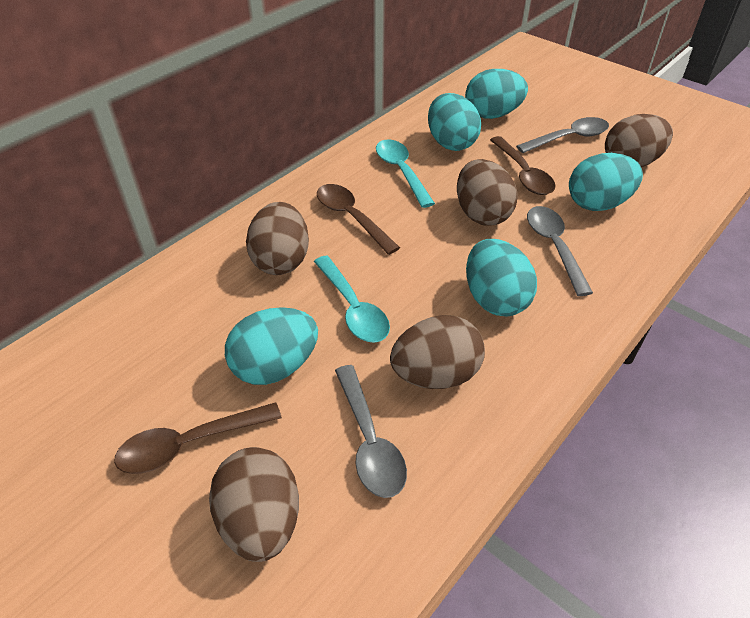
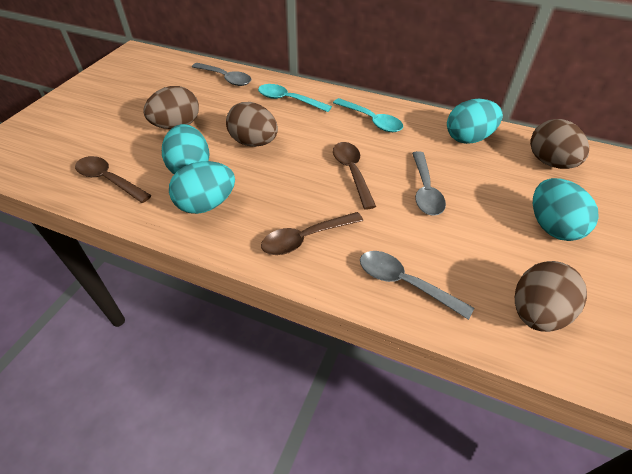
brown egg: [209,447,299,562] [246,202,309,275] [390,315,485,389] [457,159,518,226] [605,114,673,167] = 5 -> [143,86,199,129] [226,102,278,147] [515,261,587,332] [530,119,589,169] = 4
turquoise egg: [225,307,318,385] [428,93,481,151] [465,69,528,119] [466,239,537,316] [569,153,643,211] = 5 -> [162,124,210,174] [169,161,235,214] [447,99,503,144] [533,178,599,241] = 4

